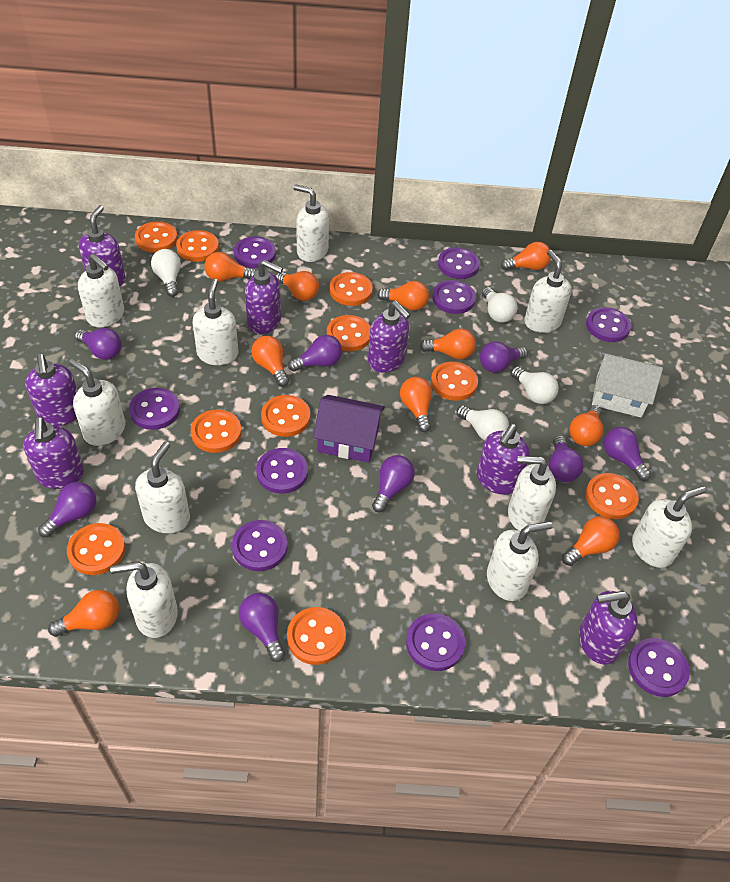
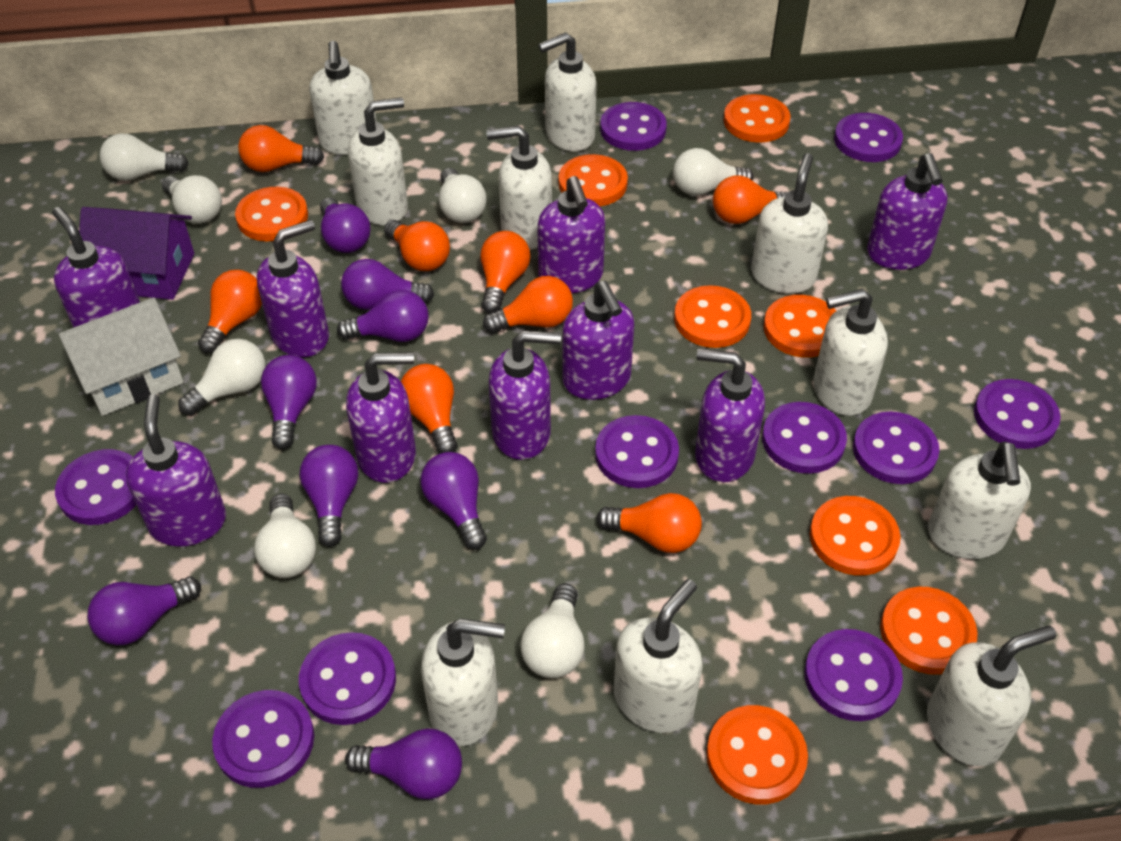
orange button: [67,523,125,575] [135,221,178,253] [176,230,219,262] [191,410,242,453] [261,395,310,437] [287,607,346,665] [327,315,371,351] [330,272,373,306] [431,362,478,401] [585,473,639,519] = 10 -> [235,187,308,241] [559,154,628,206] [674,285,751,348] [707,705,808,805] [724,94,791,143] [764,295,836,358] [810,496,901,576] [880,587,978,675] = 8
orange light bulb: [48,590,119,637] [204,252,256,281] [251,336,289,387] [276,271,319,301] [377,281,429,311] [400,377,432,432] [420,329,476,360] [501,242,551,270] [562,517,620,566] [569,405,603,446] = 10 -> [198,270,262,354] [238,125,324,172] [384,220,450,271] [401,364,458,454] [481,231,530,314] [483,276,573,333] [597,493,702,553] [713,175,788,224] = 8
purple button: [129,388,180,430] [232,520,288,571] [234,236,276,268] [256,448,308,494] [406,613,465,671] [432,280,476,314] [438,247,480,279] [586,307,631,342] [628,638,690,697] = 9 -> [55,449,136,525] [212,690,314,788] [299,632,396,725] [595,415,679,488] [600,102,667,151] [762,402,847,474] [804,629,903,721] [834,113,903,162] [853,412,939,484] [974,379,1060,449] = 10
purple soap dispenser: [23,417,84,489] [25,354,78,426] [79,205,126,286] [245,260,283,334] [368,301,410,373] [477,424,530,495] [579,591,638,665] = 7 -> [52,207,140,328] [126,394,226,547] [257,220,329,357] [346,352,416,483] [489,331,561,460] [537,176,605,293] [563,281,634,400] [695,348,765,482] [867,153,948,270] = 9
white light bulb: [151,249,181,297] [456,406,509,440] [482,287,518,323] [511,366,559,404] = 4 -> [100,133,189,181] [162,175,222,224] [178,339,265,416] [254,494,316,578] [439,168,487,223] [520,584,585,678] [673,148,754,196] = 7

